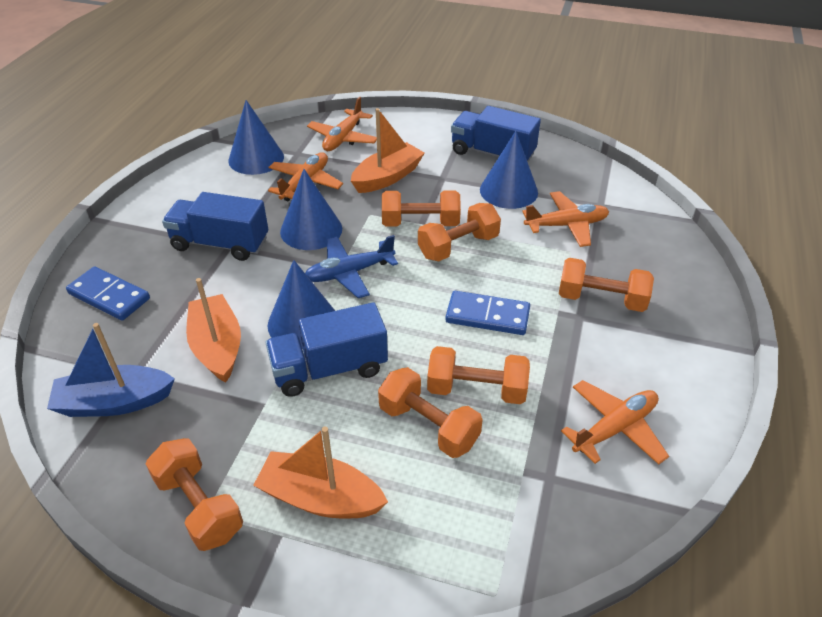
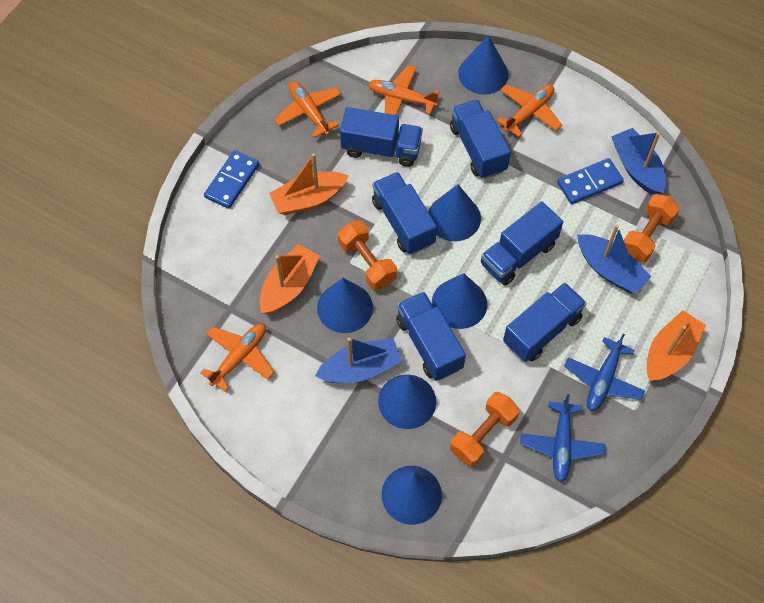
blue boat: [47,323,175,417] = 1 -> [315,337,402,383] [577,225,651,294] [611,128,666,195] = 3
blue cone: [228,100,284,175] [268,260,335,349] [280,169,342,250] [480,131,538,209] = 4 -> [317,278,373,333] [378,375,436,429] [381,466,442,525] [428,184,481,241] [432,273,487,329] [458,35,508,95] = 6
blue plane: [305,235,398,298] = 1 -> [520,394,606,482] [564,333,645,411] = 2
blue truck: [162,192,268,261] [265,302,388,397] [451,106,541,162] = 3 -> [340,107,423,167] [372,172,437,254] [396,292,466,381] [450,99,511,179] [481,201,563,286] [503,282,587,362] = 6
orange dumbbell: [145,438,243,551] [378,367,483,458] [382,190,461,227] [418,203,501,261] [427,346,530,404] [559,258,654,312] = 6 -> [338,220,397,290] [450,392,519,467] [624,194,680,262] = 3

